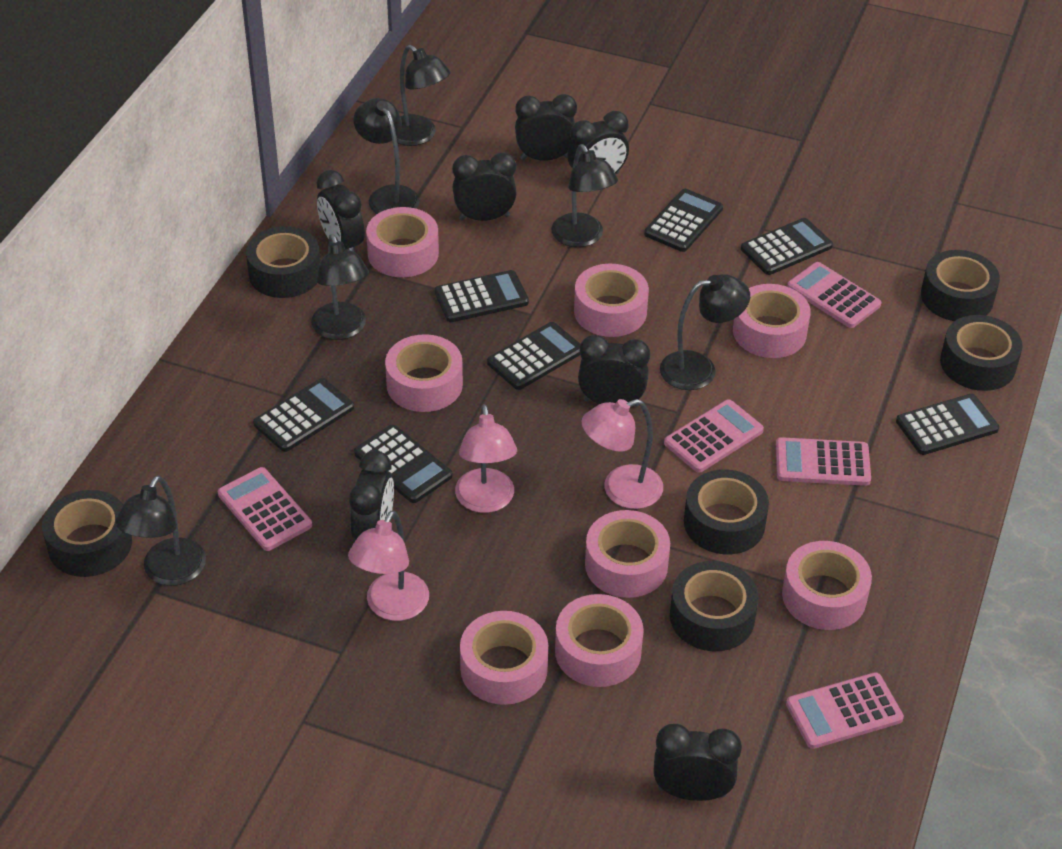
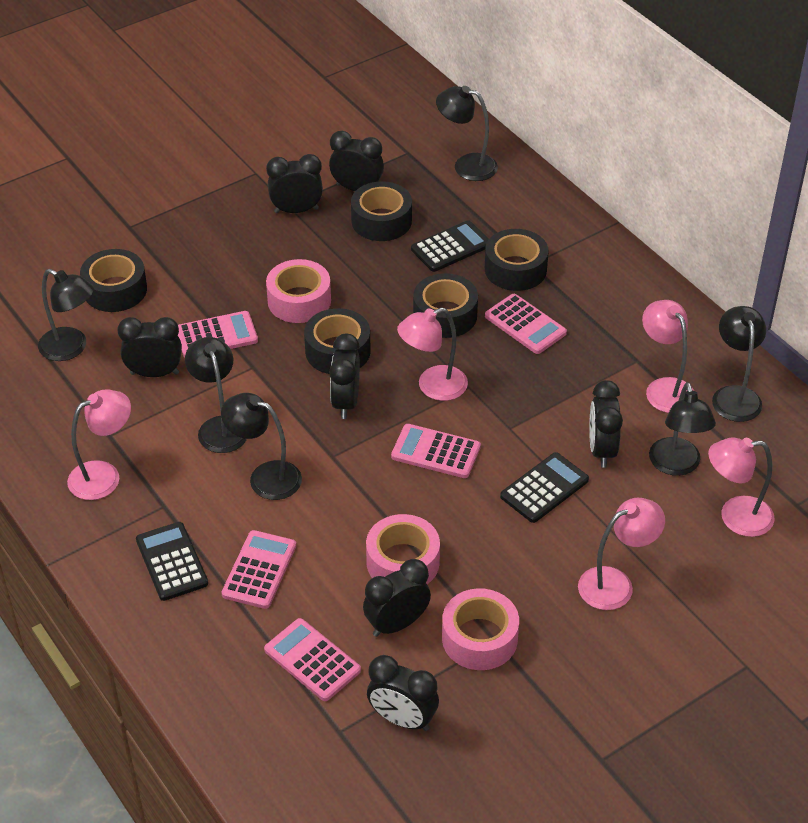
black calculator: [253,378,354,452] [354,424,452,503] [435,270,529,322] [487,322,580,390] [644,189,723,252] [741,218,833,275] [896,394,999,455] = 7 -> [136,522,208,601] [411,220,489,272] [500,452,589,523] = 3
black tape: [42,490,132,577] [246,226,320,298] [670,561,759,651] [684,469,769,554] [921,250,1000,321] [940,315,1023,391] = 6 -> [80,249,147,312] [304,308,371,374] [351,181,412,241] [413,273,478,338] [485,229,549,291] = 5
pink lamp: [348,511,429,621] [455,404,517,513] [581,399,663,509] = 3 -> [67,389,131,500] [397,307,468,401] [578,498,665,610] [642,300,694,413] [708,438,775,537] = 5
pink tape: [366,207,439,277] [385,334,463,412] [460,611,548,705] [555,594,644,687] [574,264,649,337] [585,510,670,598] [733,284,811,358] [782,541,872,630] = 8 -> [266,259,331,323] [366,514,440,584] [442,588,519,670] = 3

